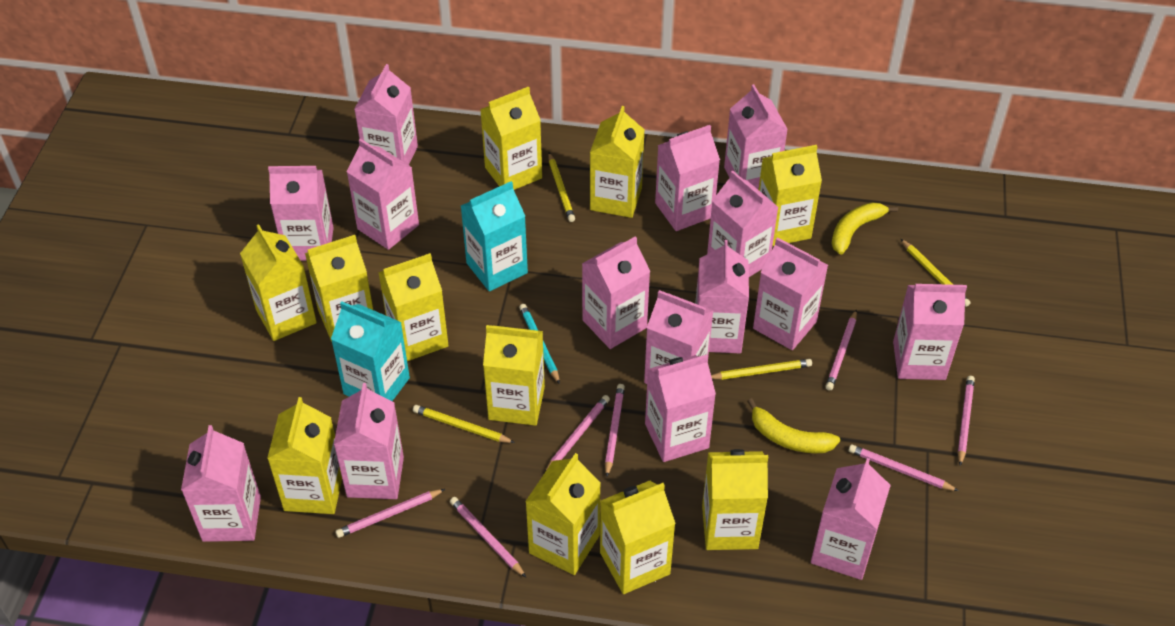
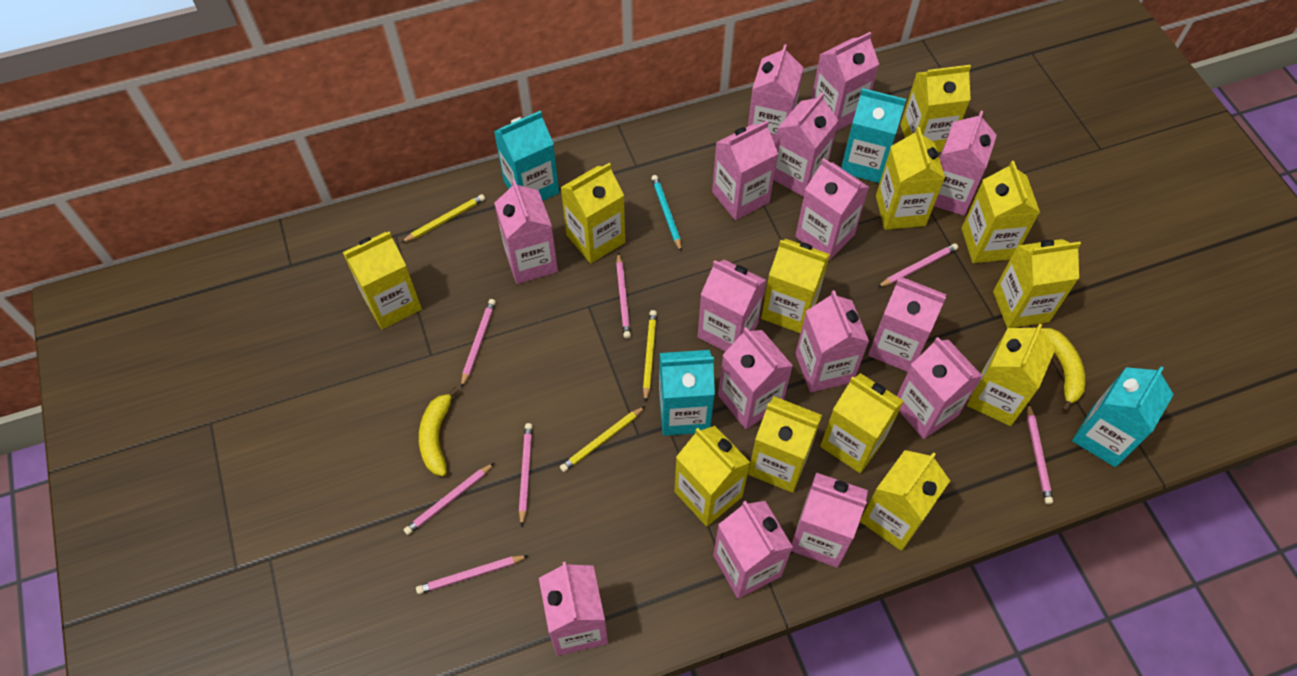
turquoise carton: [331,302,410,401] [461,181,528,291] = 2 -> [494,111,559,201] [659,350,715,436] [841,88,906,183] [1072,366,1174,467] = 4
yellow carton: [240,225,317,341] [267,397,342,514] [305,235,373,342] [378,253,449,361] [480,87,542,190] [483,325,545,426] [525,453,601,575] [590,106,645,218] [600,481,676,594] [702,449,768,550] [759,145,822,247] = 11 -> [342,232,422,329] [560,163,625,263] [674,426,751,527] [748,396,822,493] [761,239,830,333] [820,373,904,473] [860,450,950,551] [876,127,945,230] [900,65,971,152] [962,161,1040,263] [967,323,1055,426] [993,239,1081,328] = 12
yellow pencil: [413,405,515,443] [548,153,575,222] [711,359,812,380] [901,239,971,307] = 4 -> [401,194,485,243] [560,406,645,472] [643,310,657,403] = 3

